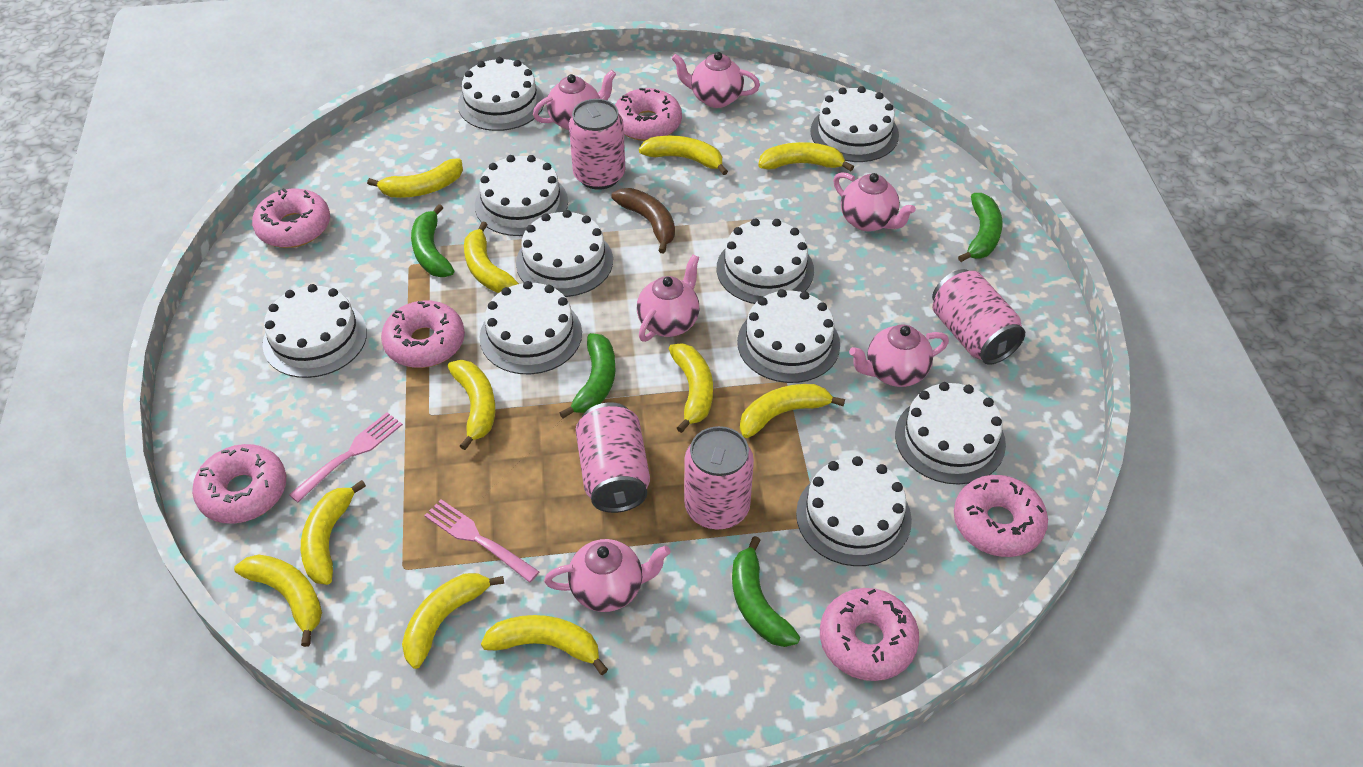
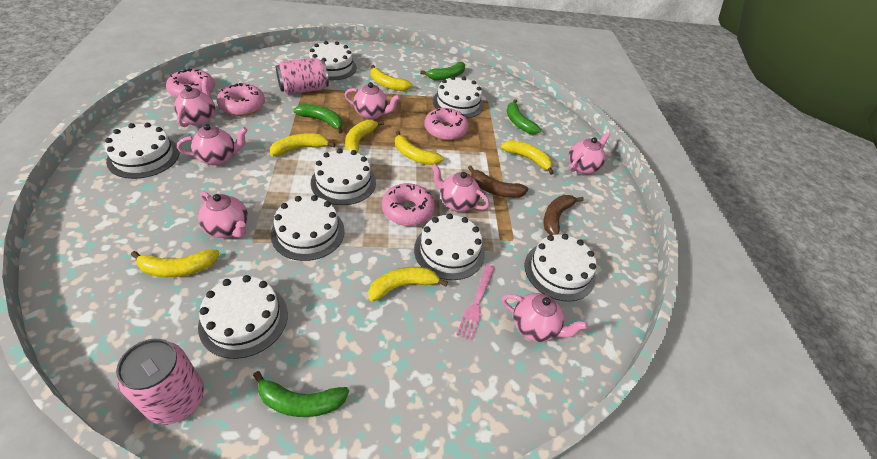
brown banana: [611,188,675,254] = 1 -> [468,166,528,198] [544,195,584,235] = 2
pink can: [569,99,625,190] [576,402,650,513] [684,426,754,529] [932,269,1025,365] = 4 -> [116,339,204,425] [276,58,329,94] = 2
pink donut: [192,444,286,524] [252,188,330,248] [381,301,465,368] [615,88,682,141] [820,588,919,681] [954,475,1048,557] = 6 -> [166,69,215,98] [217,83,265,116] [382,183,435,226] [424,108,469,141] = 4
pink fork: [289,412,403,502] [424,499,539,582] = 2 -> [456,264,495,341] = 1
pink teapot: [533,70,616,130] [544,539,671,612] [637,255,699,342] [671,52,760,108] [833,172,916,232] [849,324,949,387] = 6 -> [174,77,215,127] [177,124,248,165] [198,191,248,238] [345,82,400,120] [431,164,490,212] [502,293,588,342] [568,132,610,174] = 7
white cake: [263,284,367,378] [458,57,544,131] [475,155,568,236] [480,281,582,374] [516,210,613,297] [717,219,814,304] [737,289,840,383] [796,456,912,566] [810,86,899,162] [895,382,1006,485] = 10 -> [105,123,179,179] [198,275,288,359] [271,195,345,261] [309,41,357,80] [311,148,376,205] [414,214,485,280] [433,76,484,118] [524,234,597,302] = 8
yellow banana: [234,554,322,647] [301,480,366,585] [367,158,463,198] [402,573,504,669] [448,360,495,450] [464,221,519,293] [481,615,608,675] [639,136,728,175] [669,343,713,433] [740,384,845,438] [758,142,854,171] = 11 -> [131,249,219,277] [270,133,336,156] [345,120,384,152] [369,267,448,302] [370,65,413,91] [395,131,444,165] [501,140,554,175] = 7

